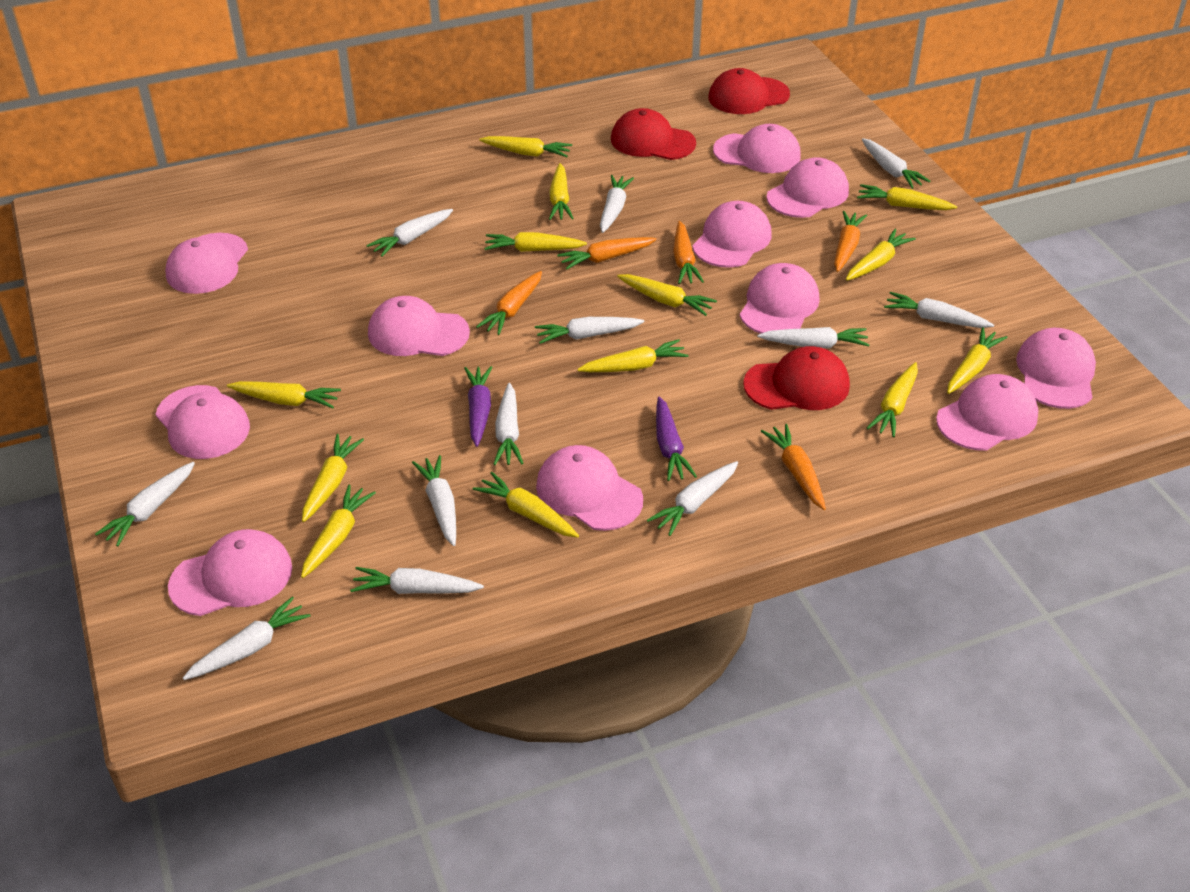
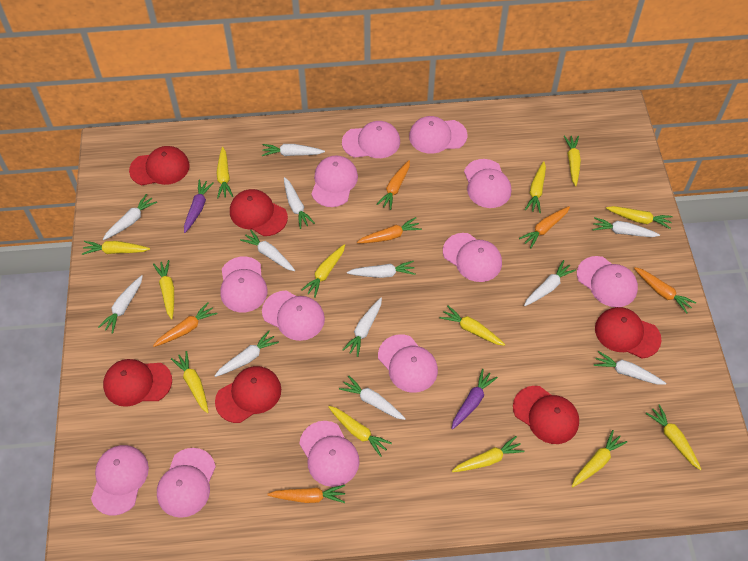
orange carrot: [476,271,542,335] [557,237,657,270] [673,221,704,284] [761,424,826,510] [834,211,867,272] = 5 -> [153,302,217,347] [267,485,345,503] [357,217,422,243] [376,160,410,210] [519,206,570,248] [634,267,696,313] = 6
pink cap: [155,385,250,459] [165,233,248,294] [168,529,292,616] [368,296,470,356] [536,445,643,531] [693,201,772,268] [713,124,801,173] [740,263,819,334] [767,157,849,218] [936,374,1039,450] [1016,328,1096,409] = 11 -> [91,445,149,515] [157,448,216,518] [220,257,268,313] [262,290,325,341] [299,421,360,487] [311,155,358,207] [342,121,400,158] [378,334,438,393] [409,116,467,154] [443,233,502,282] [464,159,511,208] [577,256,638,307] = 12
red cap: [611,108,696,160] [708,68,790,114] [743,346,850,410] = 3 -> [103,359,172,407] [129,146,189,185] [215,366,281,423] [230,189,288,236] [513,386,579,444] [595,307,662,358] = 6

